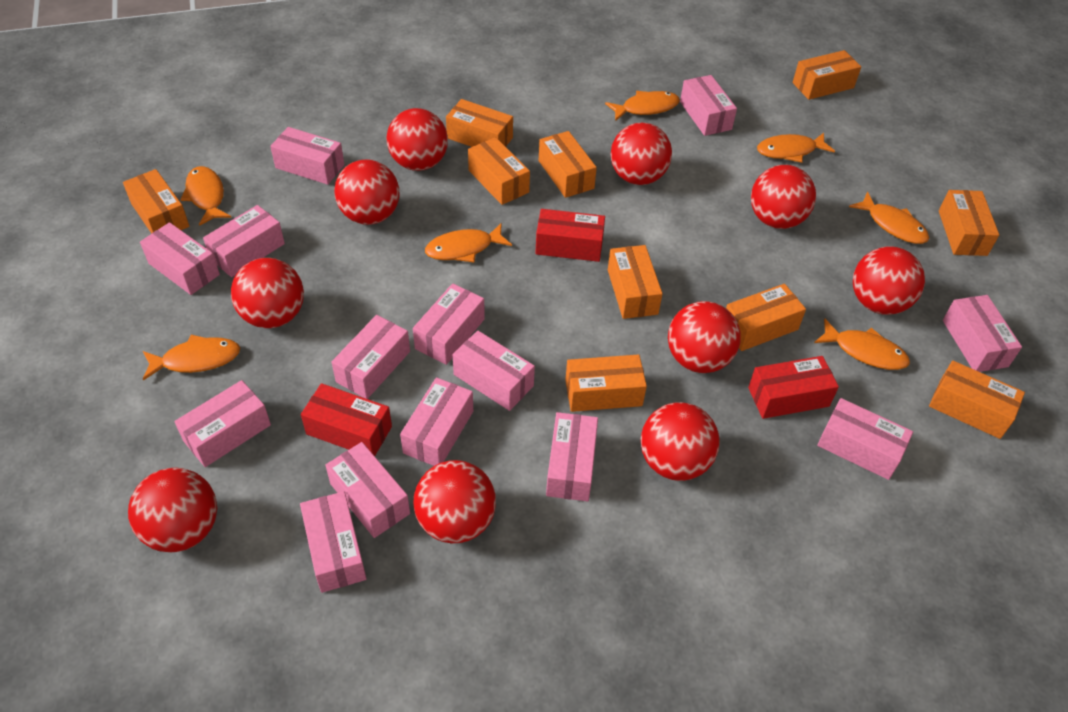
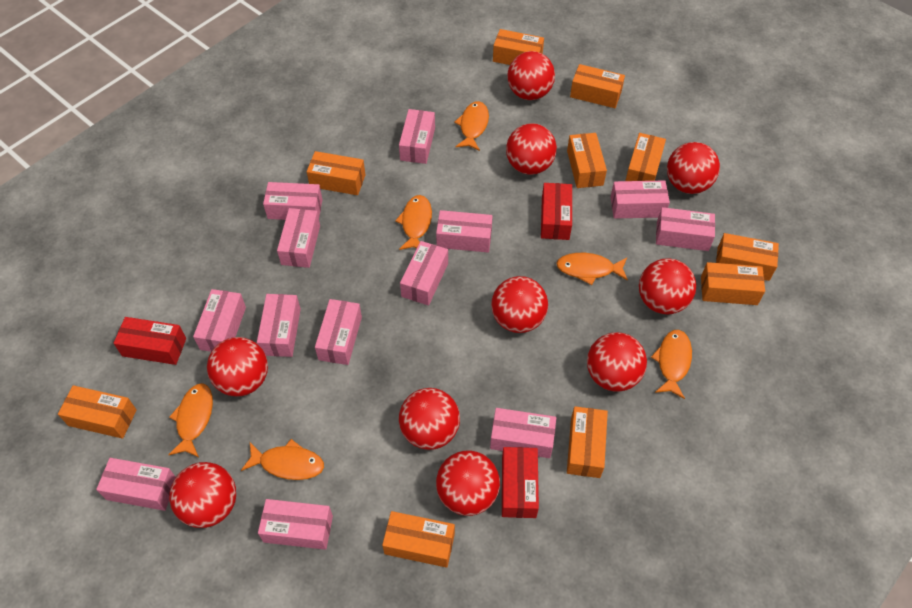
orange fish: [143,335,240,381] [180,166,232,226] [425,223,512,262] [605,91,680,121] [757,133,835,163] [814,319,910,370] [849,192,929,244] = 7 -> [168,383,213,457] [241,439,324,480] [395,195,432,250] [454,101,489,151] [556,253,628,285] [651,330,692,399] = 6
pink box: [140,222,220,295] [174,380,271,467] [203,205,285,277] [270,127,344,185] [300,491,367,593] [325,442,410,538] [331,315,410,399] [400,377,473,466] [413,283,485,365] [453,331,535,411] [546,412,598,501] [680,75,737,136] [817,398,913,480] [943,295,1022,372] = 14 -> [96,458,176,511] [193,289,246,352] [257,294,301,357] [258,499,333,550] [263,182,322,220] [277,208,320,268] [315,299,362,365] [399,109,435,164] [400,241,448,305] [436,210,493,253] [490,408,556,458] [610,180,670,218] [656,207,715,251] = 13

